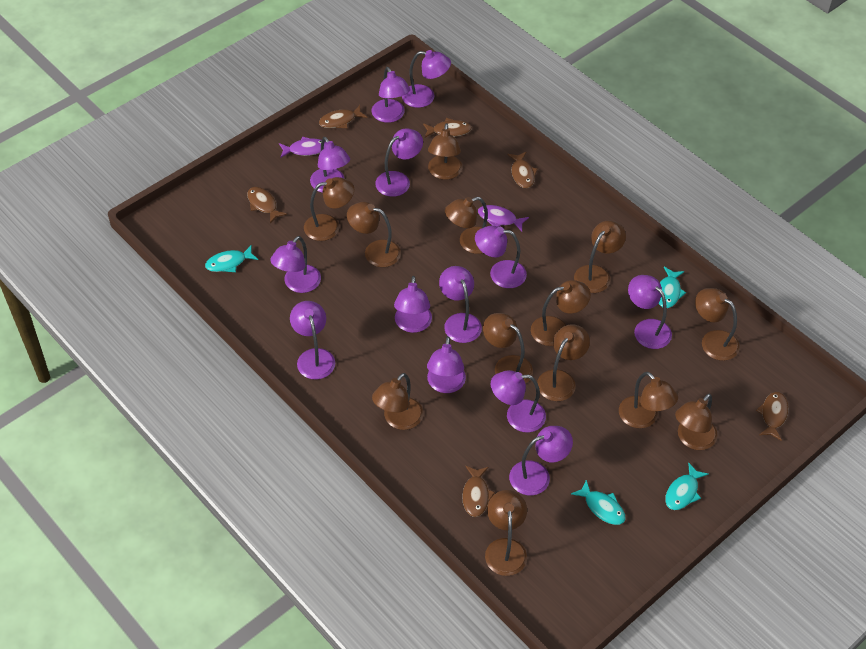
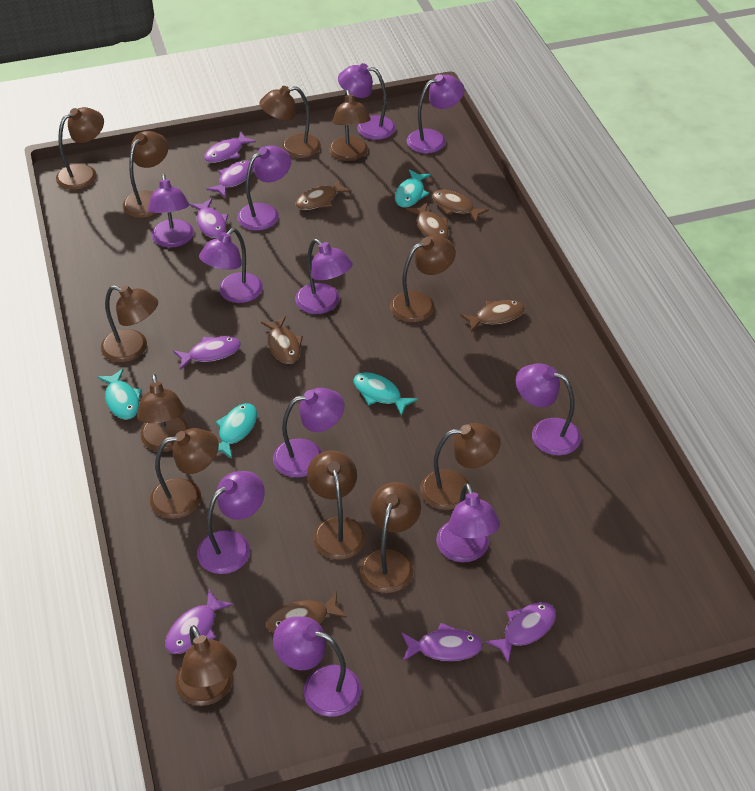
brown lamp: [304,177,354,241] [347,202,401,267] [372,373,423,430] [428,123,462,180] [445,197,488,254] [483,313,533,384] [485,490,527,576] [531,280,591,346] [537,324,590,401] [574,221,626,293] [619,372,678,428] [675,394,717,450] [695,288,740,361] = 13 -> [56,107,104,190] [101,285,158,362] [123,131,168,218] [137,374,189,452] [150,428,219,519] [175,625,237,706] [259,86,321,158] [307,450,366,560] [329,90,371,161] [360,482,421,593] [390,235,456,323] [420,423,501,510] = 12
purple fish: [279,136,326,158] [478,205,529,231] = 2 -> [165,589,233,654] [173,336,241,370] [190,198,228,238] [204,132,256,163] [206,160,254,197] [402,623,483,661] [485,602,556,663] = 7
purple lamp: [270,236,321,293] [290,301,335,379] [310,137,350,193] [372,67,410,123] [375,128,423,197] [394,276,432,333] [402,50,451,108] [427,336,466,393] [439,266,482,343] [475,226,527,288] [491,370,546,432] [509,426,573,496] [628,275,672,349] = 13 -> [148,174,194,248] [197,471,265,574] [199,228,263,303] [237,145,291,231] [273,388,344,478] [273,616,361,717] [295,239,353,314] [338,63,396,140] [407,74,465,153] [436,483,500,563] [516,363,581,456] = 11

